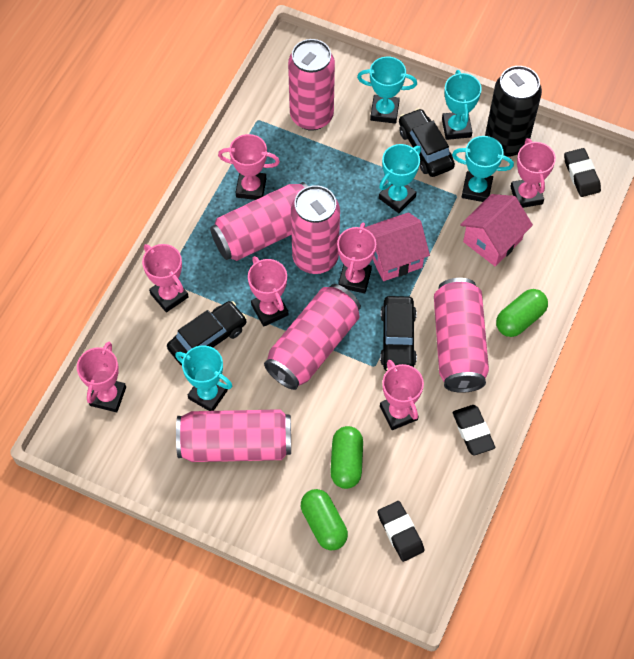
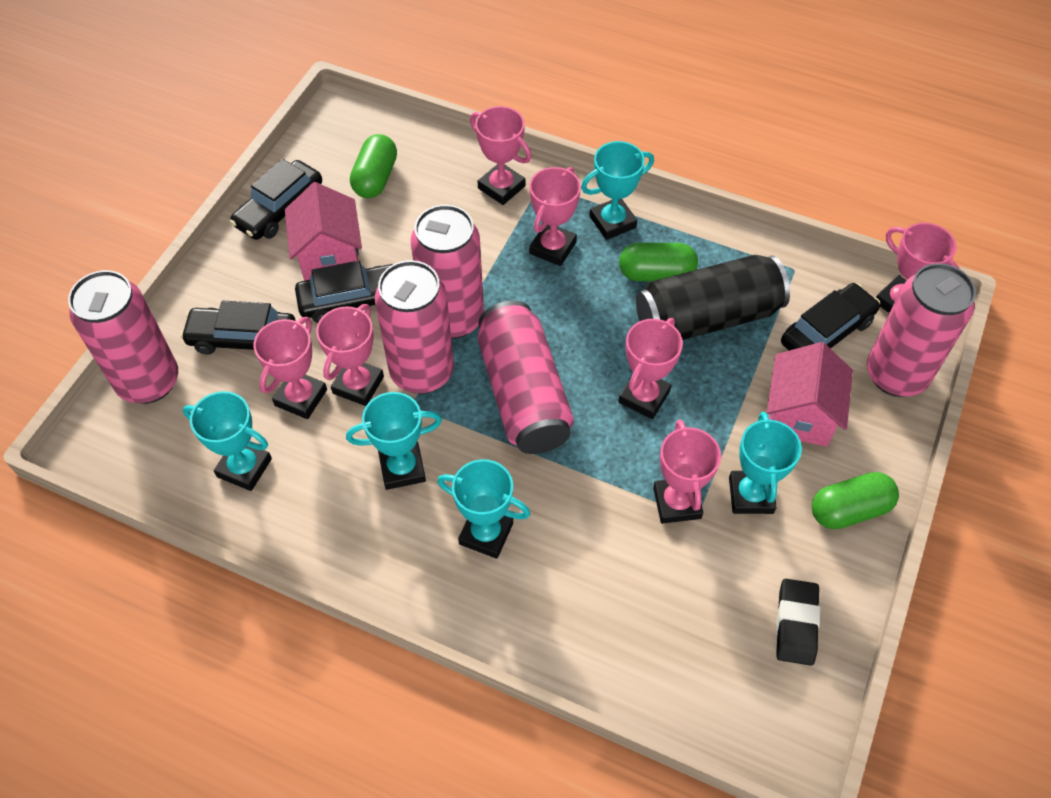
black car: [167,301,247,366] [380,296,417,371] [399,108,455,177] = 3 -> [180,301,296,355] [230,159,322,240] [295,261,393,323] [781,283,880,351] = 4
black eraser: [378,501,424,562] [453,405,495,455] [564,148,601,197] = 3 -> [776,579,820,666] = 1
pink can: [176,409,291,462] [210,182,308,261] [264,284,361,390] [288,39,335,131] [291,185,340,274] [434,278,489,393] = 6 -> [68,270,178,404] [375,260,454,394] [411,205,484,339] [478,301,574,454] [867,263,976,397] = 5

